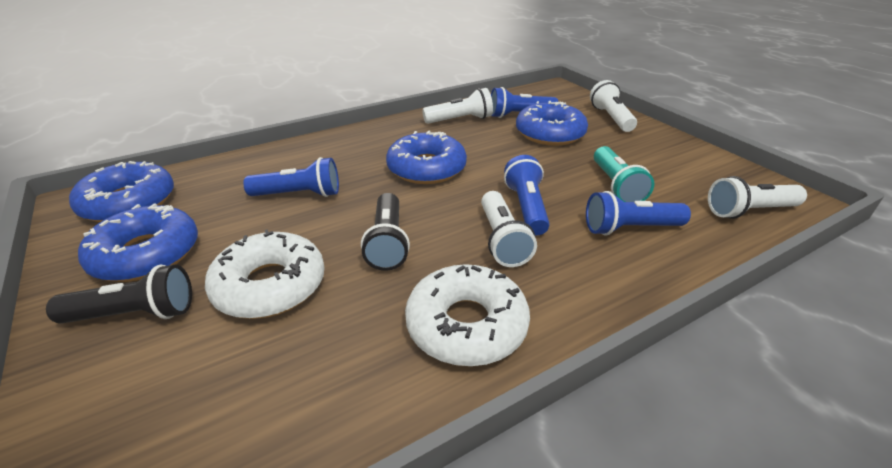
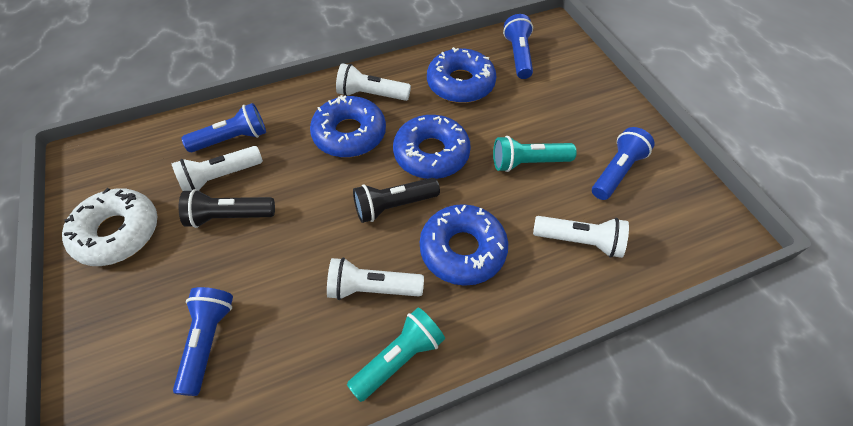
turquoise flashlight: [594,146,654,202] = 1 -> [347,307,445,402] [493,136,577,172] = 2
white donut: [205,229,325,319] [405,264,530,366] = 2 -> [62,188,158,266] = 1

